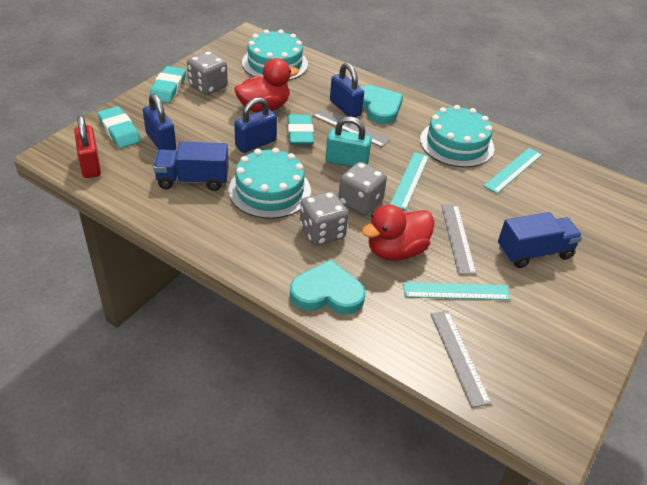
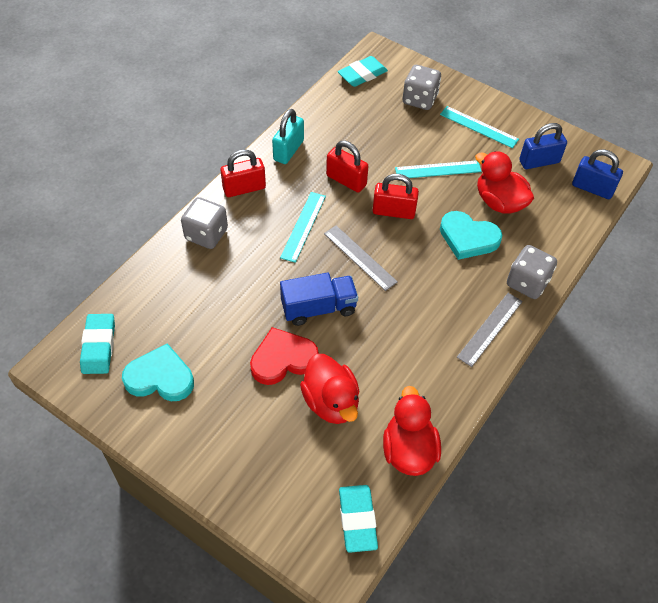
blue padlock: [143,94,176,150] [234,97,277,153] [330,63,364,117] = 3 -> [519,123,567,169] [572,149,623,199] = 2
blue truck: [153,142,229,191] [498,212,582,268] = 2 -> [280,273,358,326] = 1
grey ruler: [312,109,390,148] [431,311,492,408] [441,205,476,275] = 3 -> [324,225,398,291] [457,293,523,367] = 2
red duck: [234,58,299,113] [362,205,435,261] = 2 -> [300,354,360,424] [383,386,441,476] [475,151,534,214] = 3
red heart: none = 0 -> [250,327,319,385] = 1
red padlock: [74,116,101,178] = 1 -> [220,149,266,197] [326,141,368,193] [373,174,419,219] = 3
turquoise cake: [228,148,311,219] [242,30,308,81] [420,105,494,167] = 3 -> none = 0

